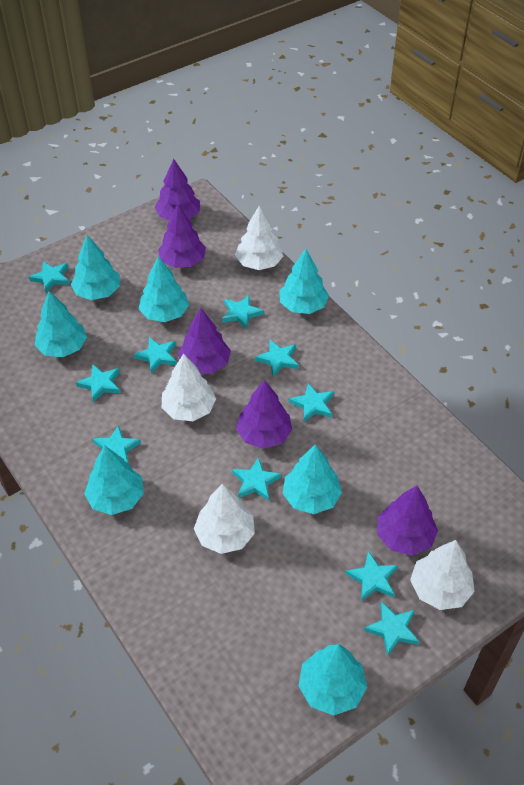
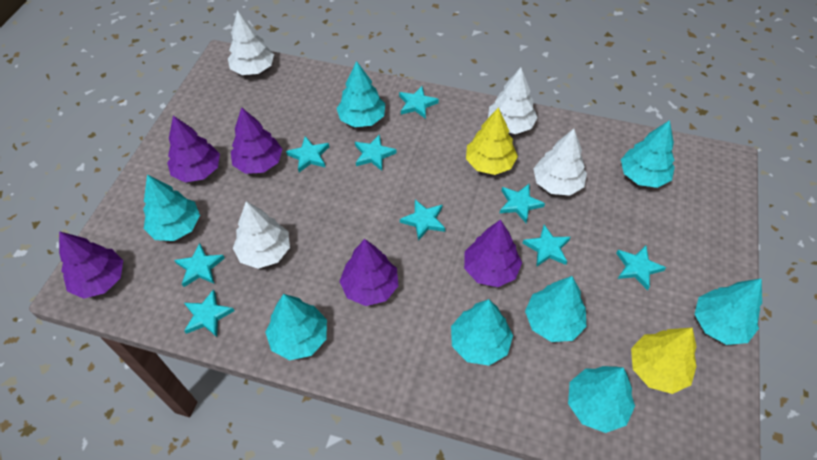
turquoise star: [29,261,70,293] [76,364,120,403] [92,425,141,463] [134,337,177,374] [222,295,264,329] [232,457,281,501] [255,340,299,376] [289,383,334,422] [345,551,398,601] [364,601,420,656] = 10 -> [174,243,225,287] [184,289,234,337] [286,136,329,172] [355,134,397,171] [399,86,439,119] [400,200,445,241] [500,184,545,223] [523,225,571,267] [616,246,666,290] = 9
turquoise tree: [35,291,87,357] [71,235,120,300] [84,445,144,515] [139,256,189,322] [279,249,329,314] [283,444,342,514] [299,645,367,715] = 7 -> [143,175,200,241] [265,294,327,360] [336,61,385,127] [451,299,513,366] [525,276,586,342] [568,366,635,433] [621,120,675,188] [695,278,762,345] = 8
yellow tree: none = 0 -> [466,107,518,175] [631,328,697,394] = 2

